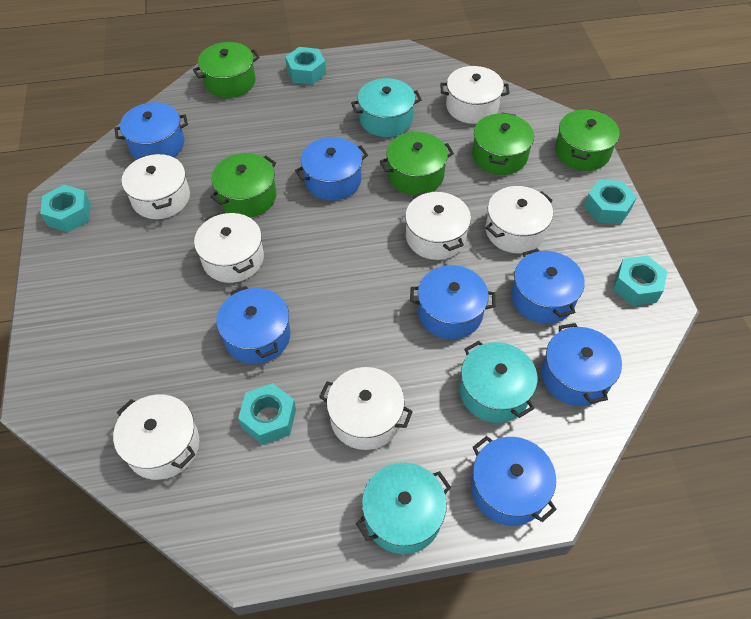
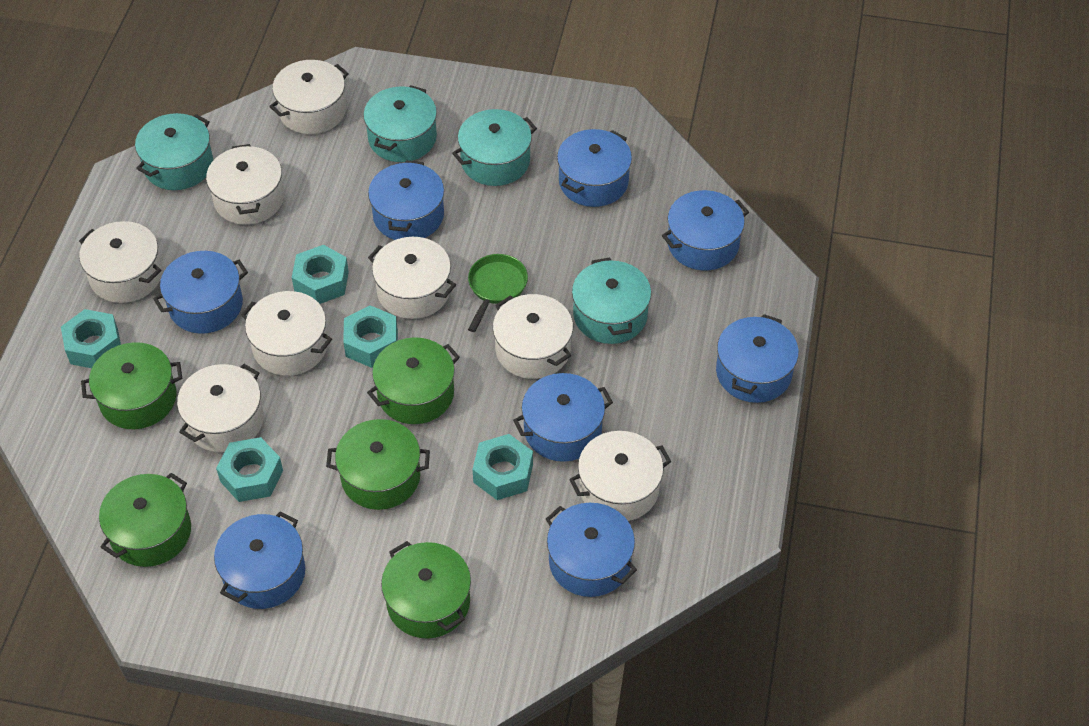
blue pot: [114,102,188,159] [216,286,291,364] [295,137,368,200] [410,265,495,339] [471,436,557,526] [511,248,585,324] [541,323,622,406] = 7 -> [153,251,248,334] [214,511,305,609] [368,160,444,240] [513,373,613,462] [546,503,637,597] [557,129,632,207] [662,190,749,271] [716,314,799,403] = 8
green pan: none = 0 -> [468,254,528,332] = 1
turquoise pot: [351,78,422,137] [356,463,451,554] [460,341,538,423] = 3 -> [135,113,213,190] [363,85,437,162] [452,109,537,186] [572,258,651,344] = 4
white pot: [113,394,199,480] [122,153,190,219] [194,213,264,283] [319,367,413,450] [405,191,471,260] [440,66,510,124] [485,186,553,253] = 7 -> [79,221,163,303] [177,364,264,452] [206,144,284,225] [241,291,332,376] [269,60,349,134] [368,237,456,319] [493,294,573,379] [569,431,671,521] = 8

